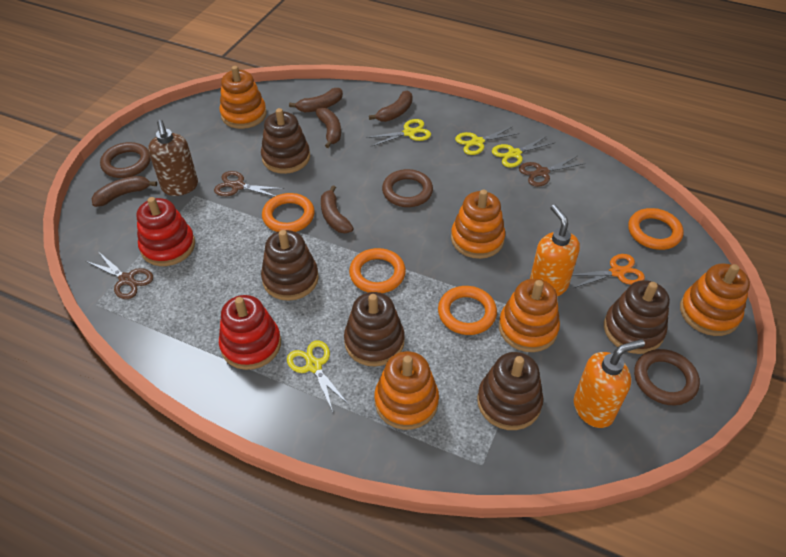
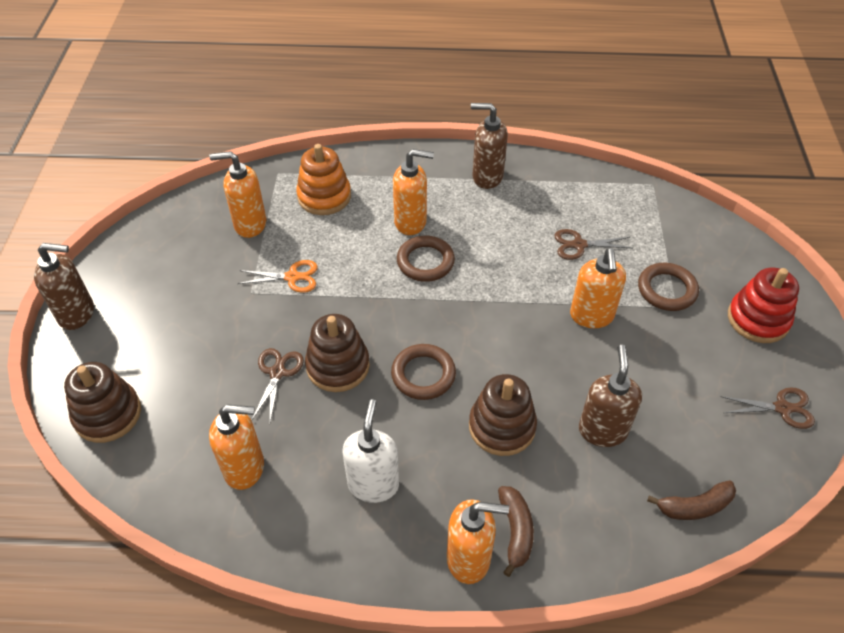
brown banana: [92,176,157,207] [289,88,343,112] [315,108,341,148] [321,185,353,233] [369,91,413,122] = 5 -> [498,486,534,577] [647,480,736,520] = 2
brown soap dispenser: [148,120,198,196] = 1 -> [34,243,94,330] [471,103,508,189] [579,344,642,447] = 3
brown stacking toy: [261,108,310,174] [261,230,319,301] [344,292,404,366] [477,352,543,430] [604,280,670,354] = 5 -> [64,362,141,443] [305,314,370,392] [469,374,537,456] = 3
orange ring: [262,193,315,232] [349,248,406,293] [438,286,497,335] [628,208,684,250] = 4 -> none = 0
orange soap dispenser: [530,205,580,296] [574,339,645,428] = 2 -> [209,151,266,238] [209,404,264,490] [393,149,434,235] [447,499,509,584] [570,248,626,328] = 5
orange stacking toy: [220,66,267,129] [374,351,439,430] [451,190,505,259] [499,279,560,352] [680,263,750,336] = 5 -> [296,144,351,215] = 1
red stacking toy: [137,197,195,266] [219,295,281,370] = 2 -> [728,268,799,343] = 1
white soap dispenser: none = 0 -> [342,399,399,503] = 1
yellow scissors: [287,340,349,412] [366,119,431,146] [455,126,519,155] [492,136,554,168] = 4 -> none = 0

